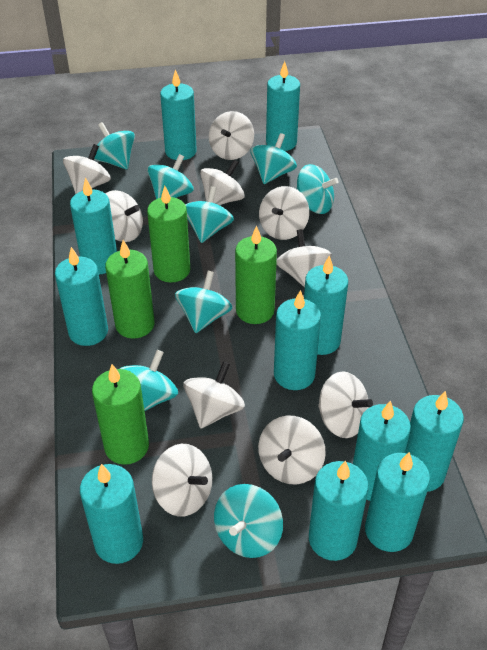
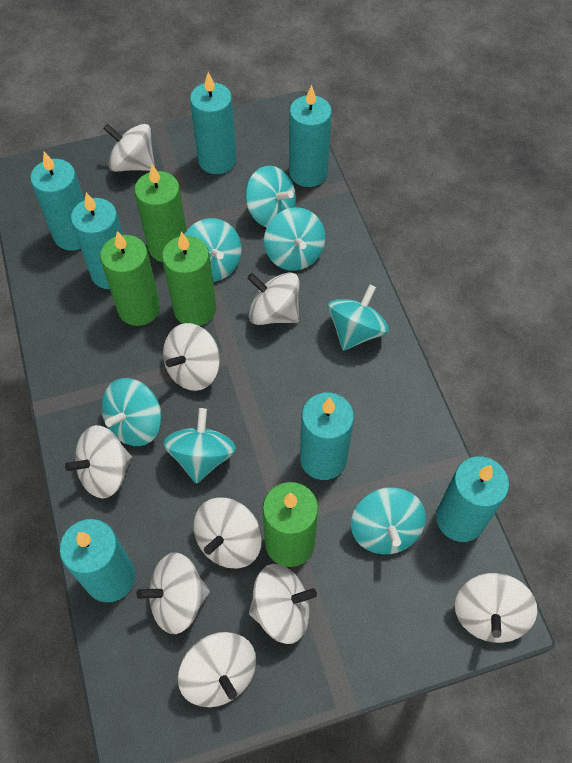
turquoise candle: [55,247,108,346] [70,178,117,274] [80,464,143,564] [160,69,197,160] [266,61,300,151] [274,290,321,390] [304,255,348,355] [309,460,369,561] [353,400,411,501] [365,452,430,552] [405,391,464,492] = 11 -> [30,152,84,250] [60,519,135,603] [71,192,123,289] [190,72,236,174] [289,85,332,187] [300,392,354,480] [436,456,509,542] = 7
turquoise spinning top: [94,122,135,170] [119,350,178,411] [147,154,194,199] [175,271,232,333] [185,186,234,243] [214,484,283,558] [250,133,297,184] [297,164,339,214] = 8 -> [101,378,162,446] [163,408,236,484] [184,218,242,282] [245,166,296,227] [264,207,325,271] [328,284,389,351] [351,487,426,554] = 7
white spinning top: [63,144,111,194] [106,190,143,242] [152,444,212,516] [183,362,245,428] [200,160,245,205] [209,111,254,160] [258,416,326,484] [259,186,309,240] [276,229,332,288] [318,371,373,438] = 10 -> [65,425,132,499] [103,123,155,172] [137,552,210,634] [163,323,220,391] [178,632,256,707] [194,498,262,569] [247,272,299,325] [249,564,317,644] [455,573,537,643] = 9

